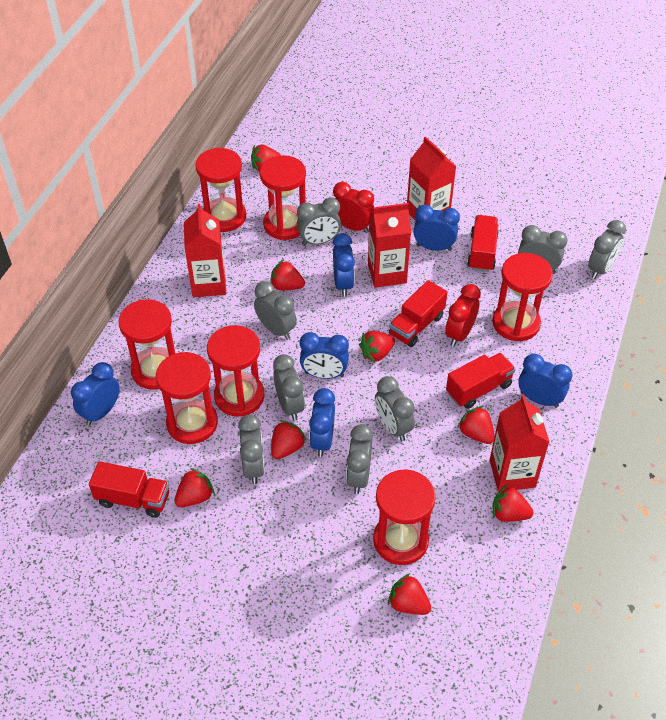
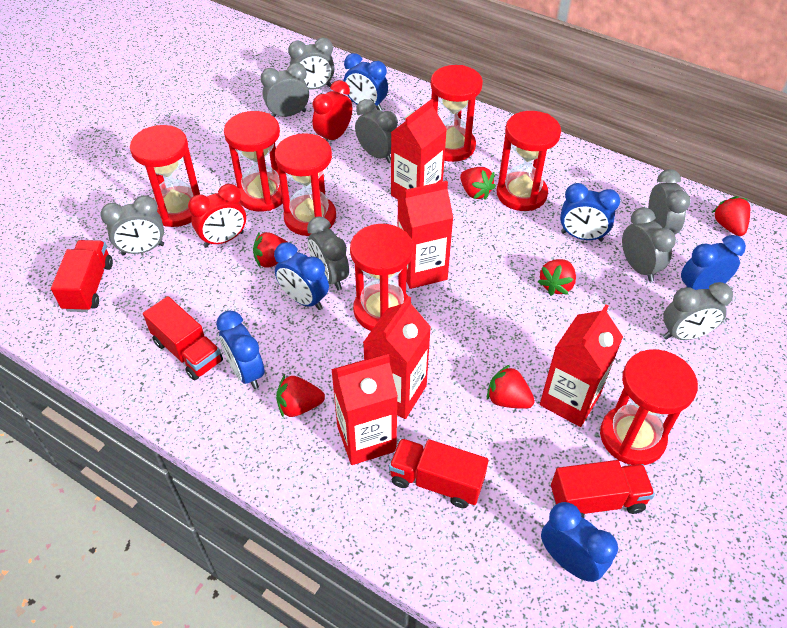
red carton: [184,204,226,297] [368,203,411,288] [407,137,456,221] [490,395,549,492] = 4 -> [331,354,398,465] [363,296,431,419] [391,99,447,199] [398,181,453,289] [540,305,623,427] = 5
red strawberry: [174,468,215,507] [251,145,281,172] [270,260,305,290] [271,420,307,459] [359,331,395,363] [388,573,431,615] [457,406,494,444] [492,485,533,522] = 8 -> [253,232,287,268] [276,375,325,418] [460,167,496,200] [487,365,535,409] [538,259,576,296] [712,196,750,236] = 6

